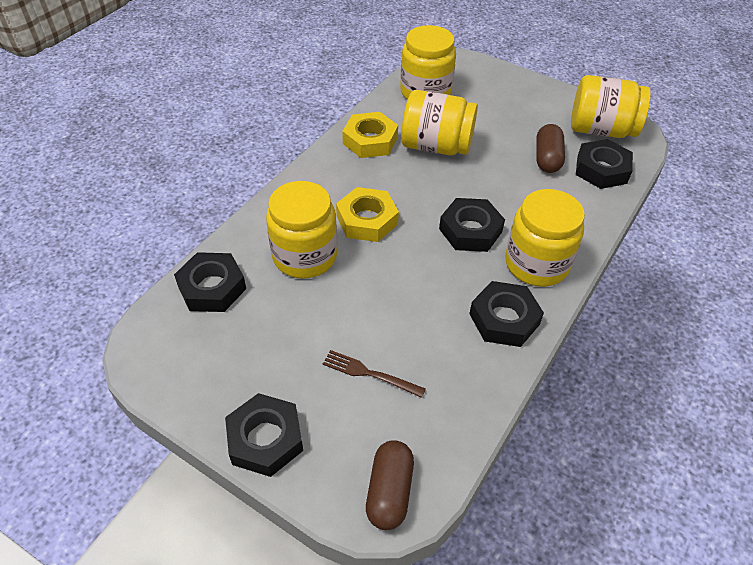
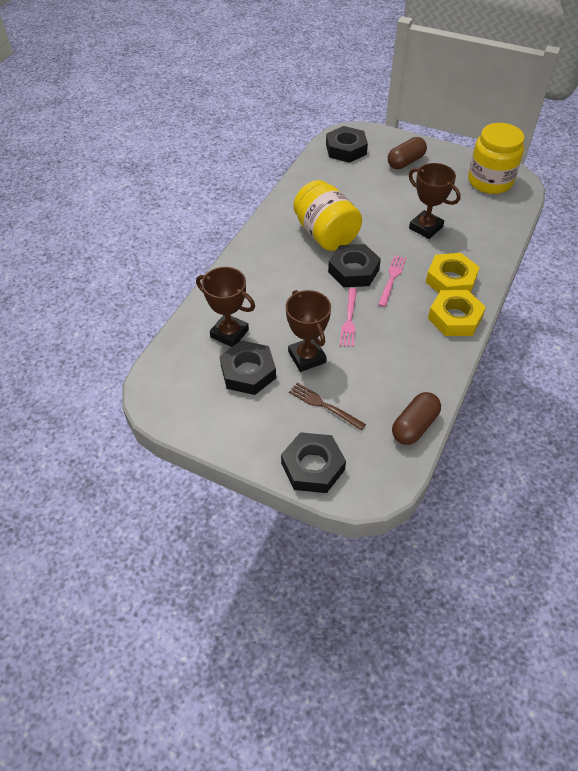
black nut: [174,252,246,312] [225,393,303,477] [439,198,505,252] [469,281,544,347] [576,139,633,189] = 5 -> [220,340,276,395] [281,432,346,493] [326,126,368,163] [328,244,381,287] = 4
brown trophy: none = 0 -> [196,267,255,347] [286,290,331,372] [409,163,461,239] = 3
pink fork: none = 0 -> [340,288,357,347] [378,255,406,307] = 2
yellow jar: [266,181,337,279] [400,25,456,100] [401,90,478,155] [505,189,585,287] [571,75,651,138] = 5 -> [294,180,362,251] [468,123,524,194] = 2

